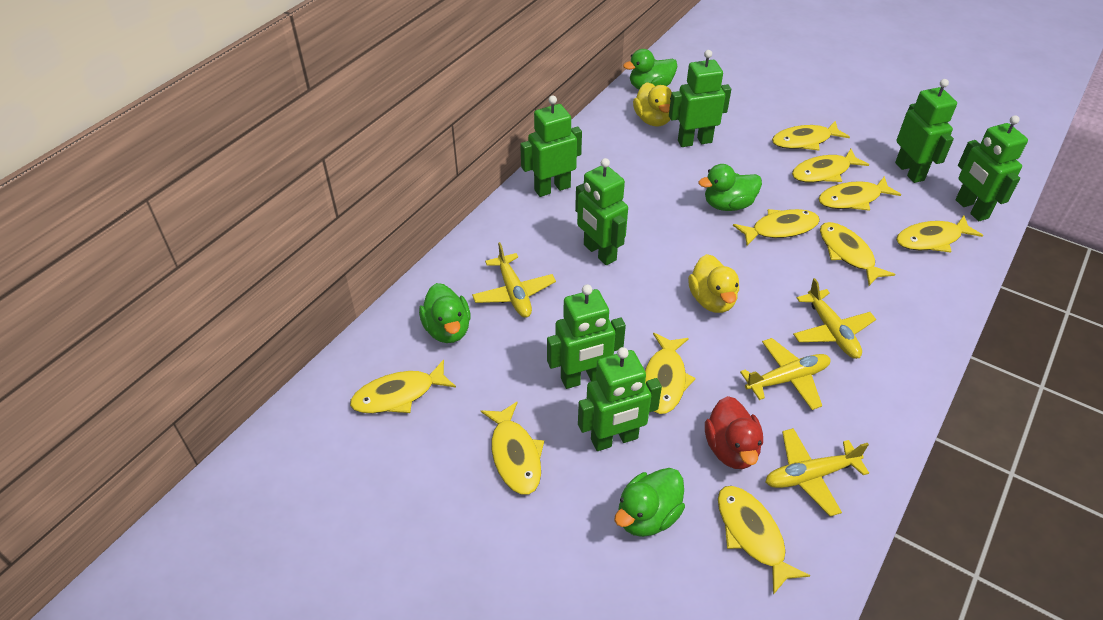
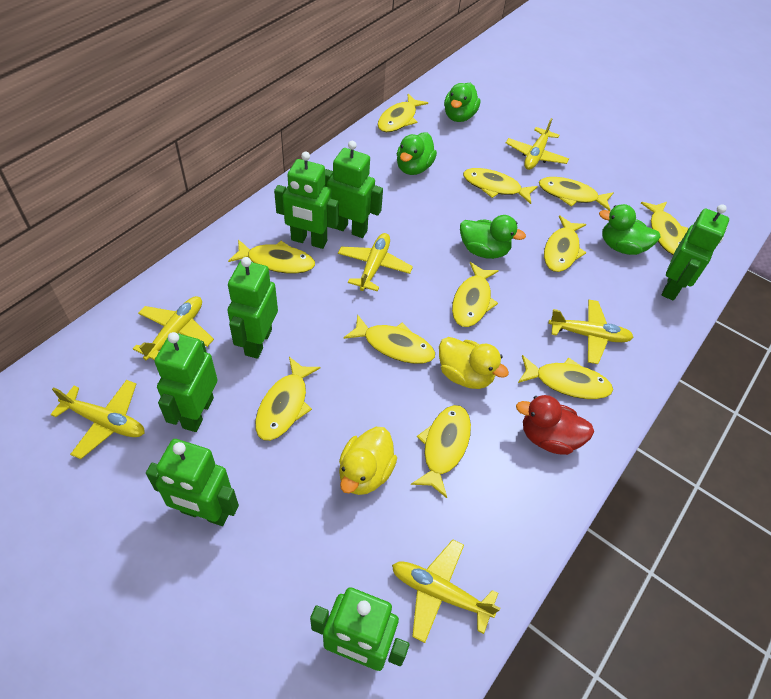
yellow fish: [350,359,456,413] [481,402,544,495] [645,333,696,414] [718,486,810,595] [733,209,820,246] [772,121,850,151] [792,149,869,183] [818,176,901,211] [820,222,895,286] [896,215,983,253] = 10 -> [228,239,315,274] [255,357,321,441] [344,314,435,364] [378,94,428,132] [411,405,471,498] [452,262,499,327] [463,168,538,204] [518,355,613,399] [539,177,613,211] [544,215,586,272] [641,202,688,255] = 11
yellow plane: [472,242,556,318] [740,338,831,410] [766,428,869,516] [793,278,876,359] = 4 -> [50,380,145,459] [133,296,214,361] [338,233,413,292] [392,540,500,643] [506,118,569,170] [548,300,634,364] = 6

